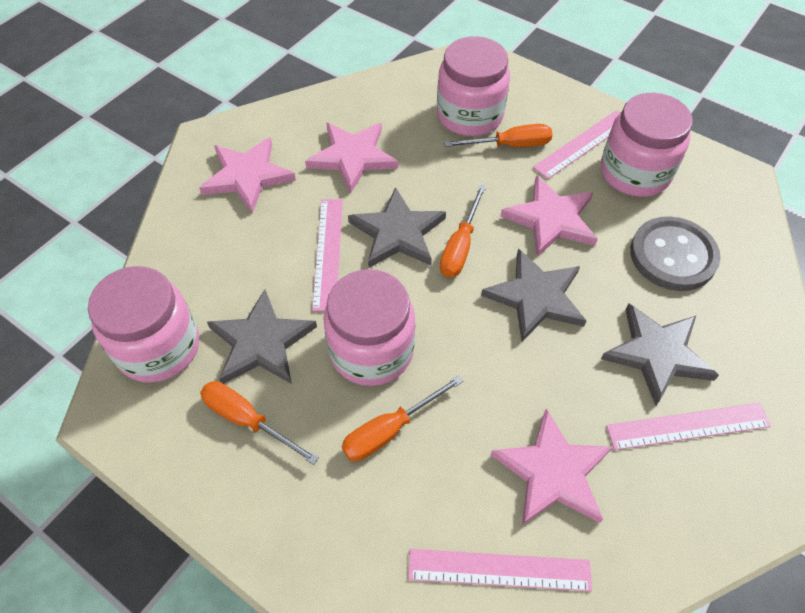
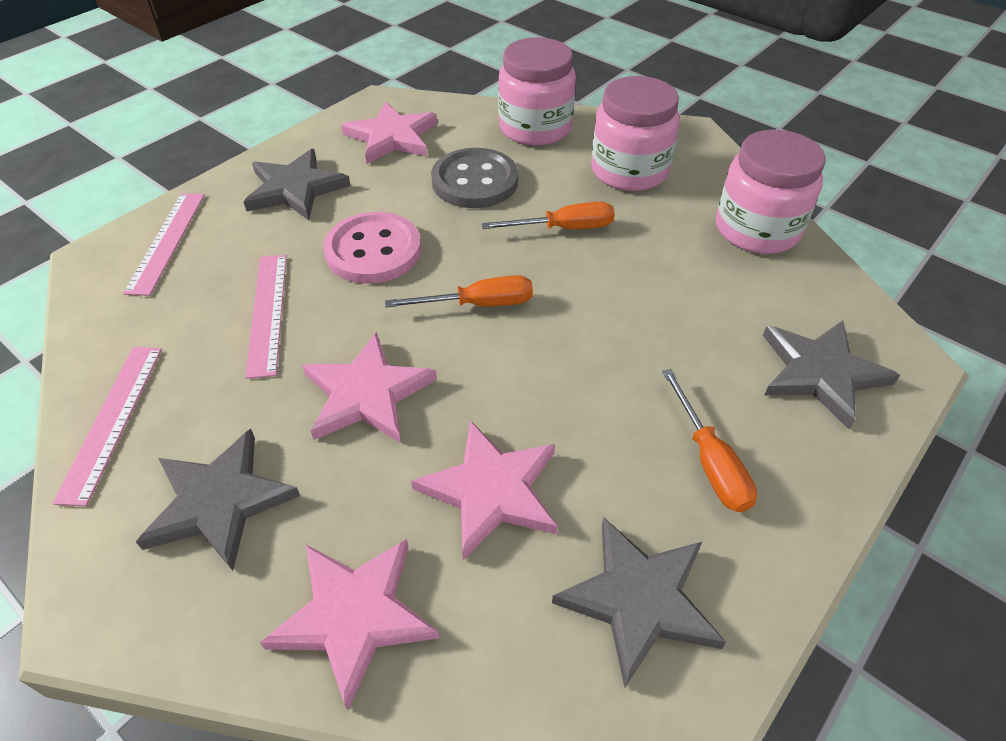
orange screwdriver: [200,381,319,465] [342,375,463,461] [440,185,486,277] [444,124,552,147] = 4 -> [385,275,533,307] [482,202,614,229] [662,369,757,512] = 3
pink button: none = 0 -> [323,212,421,284] = 1
pink jar: [88,266,199,383] [324,269,415,386] [437,36,510,136] [601,93,693,197] = 4 -> [498,37,576,146] [591,76,679,191] [716,129,826,254] = 3
pink ruler: [312,199,343,311] [408,549,592,591] [533,110,620,179] [606,403,771,450] = 4 -> [52,347,162,506] [123,193,205,296] [245,255,287,379] = 3

